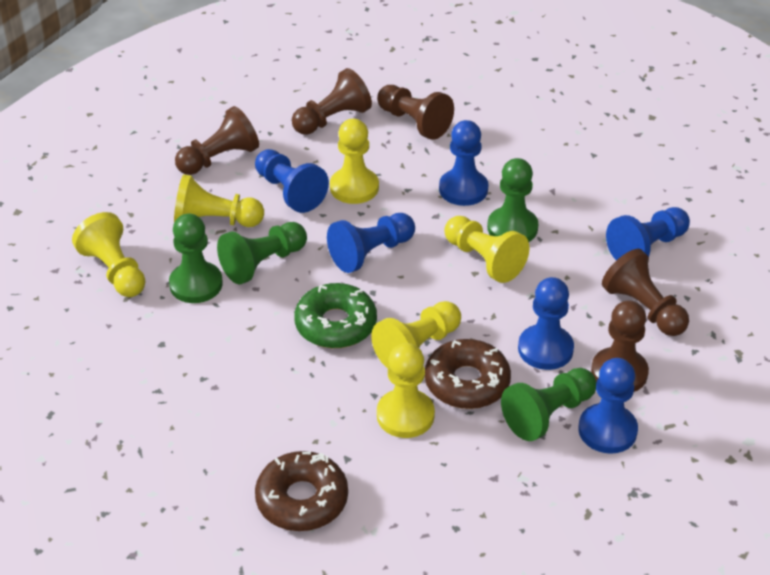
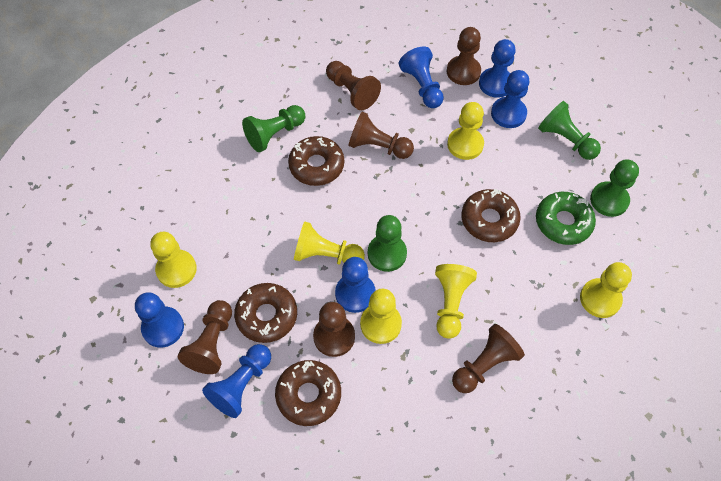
brown donut: [255,451,348,531] [425,339,511,409] = 2 -> [234,283,297,343] [275,360,341,426] [288,136,344,186] [461,189,521,242] = 4
brown pawn: [175,106,259,175] [292,68,372,135] [377,85,454,140] [591,300,649,392] [602,249,689,336] = 5 -> [178,300,232,374] [313,302,355,357] [326,61,381,110] [349,112,414,159] [447,27,481,85] [452,324,525,393] = 6

